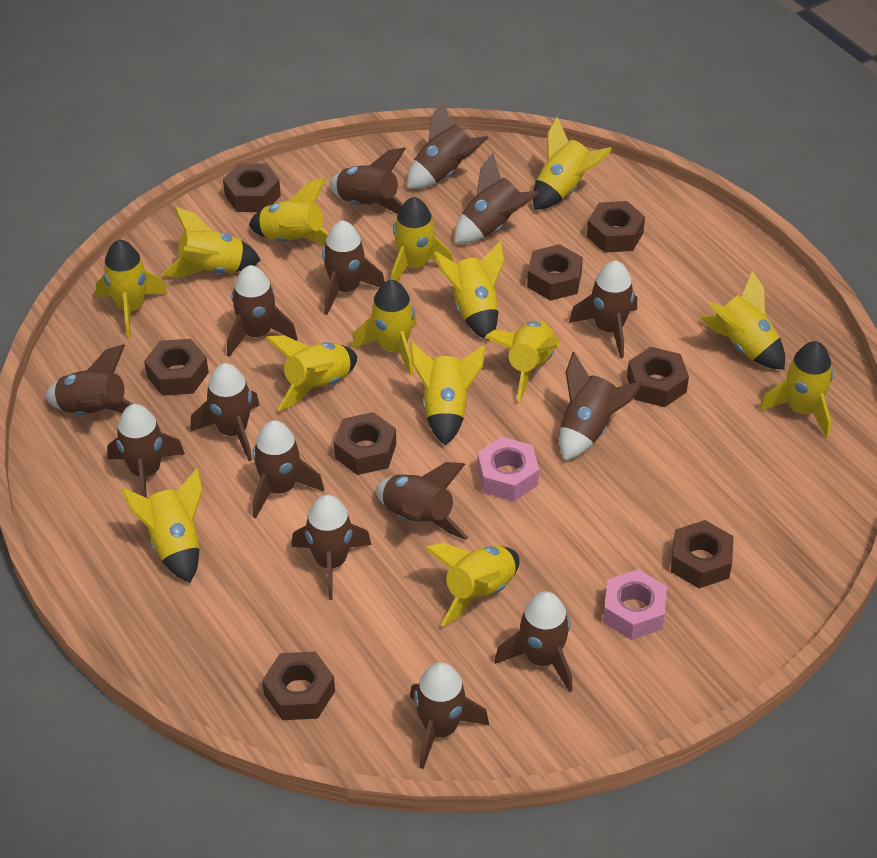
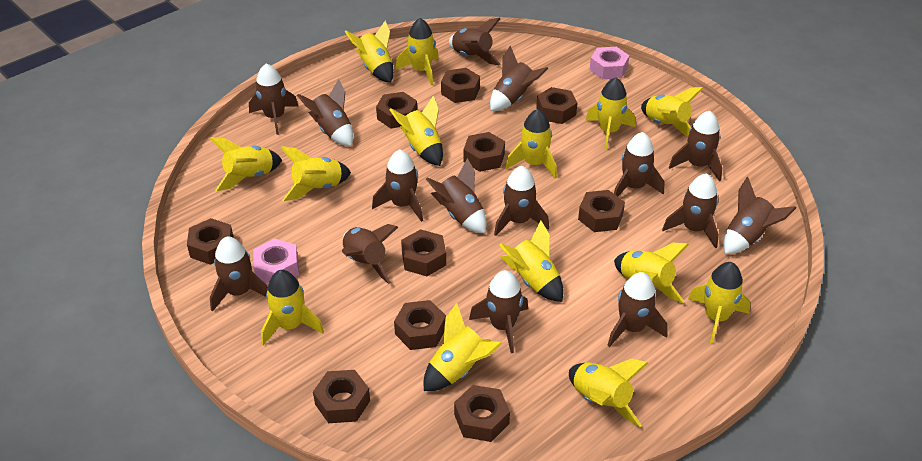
brown nut: [144,339,209,396] [223,163,281,212] [262,651,335,720] [334,412,396,475] [527,244,583,301] [587,201,645,253] [627,347,689,407] [671,520,734,588] = 8 -> [187,218,234,265] [313,370,370,423] [376,92,417,129] [394,300,446,350] [401,229,446,276] [441,68,480,103] [454,385,510,442] [464,132,505,172] [536,87,577,124] [578,190,625,232] = 10

